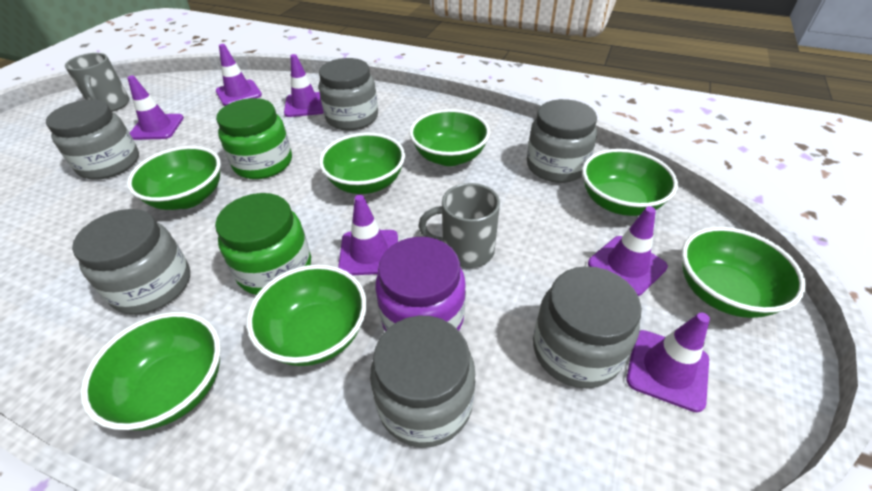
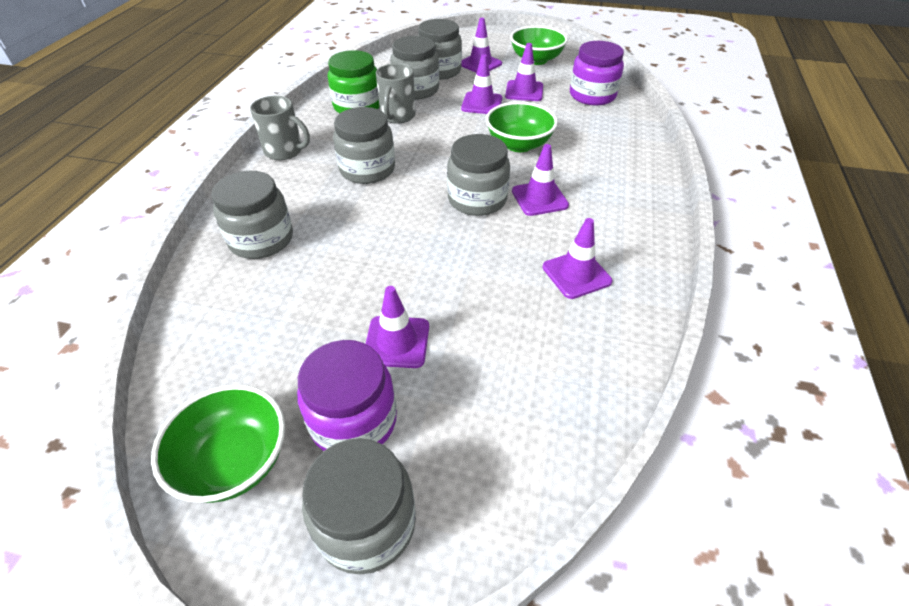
green bowl: [80,312,221,430] [127,146,221,210] [247,265,367,366] [319,132,405,194] [409,109,490,166] [582,149,678,216] [682,227,806,318] = 7 -> [151,384,285,503] [486,102,558,152] [510,26,568,65] = 3
green jar: [215,193,311,295] [216,98,292,179] = 2 -> [328,50,380,113] = 1
purple jar: [376,237,466,331] = 1 -> [297,340,397,451] [570,41,624,106] = 2

